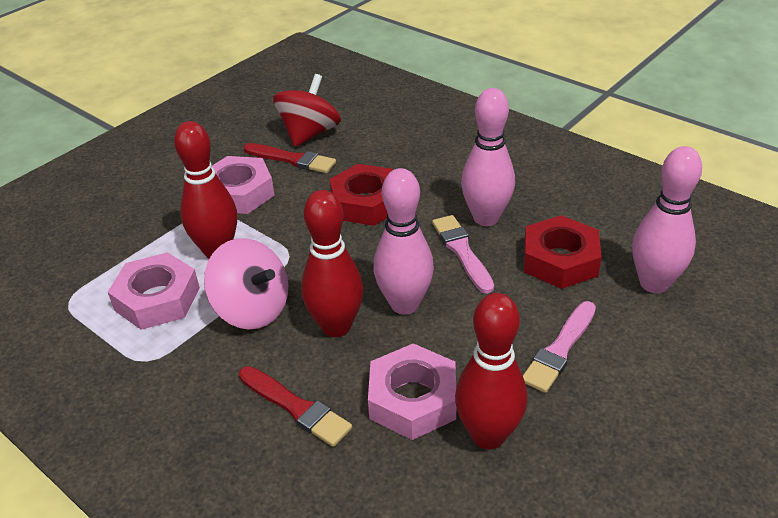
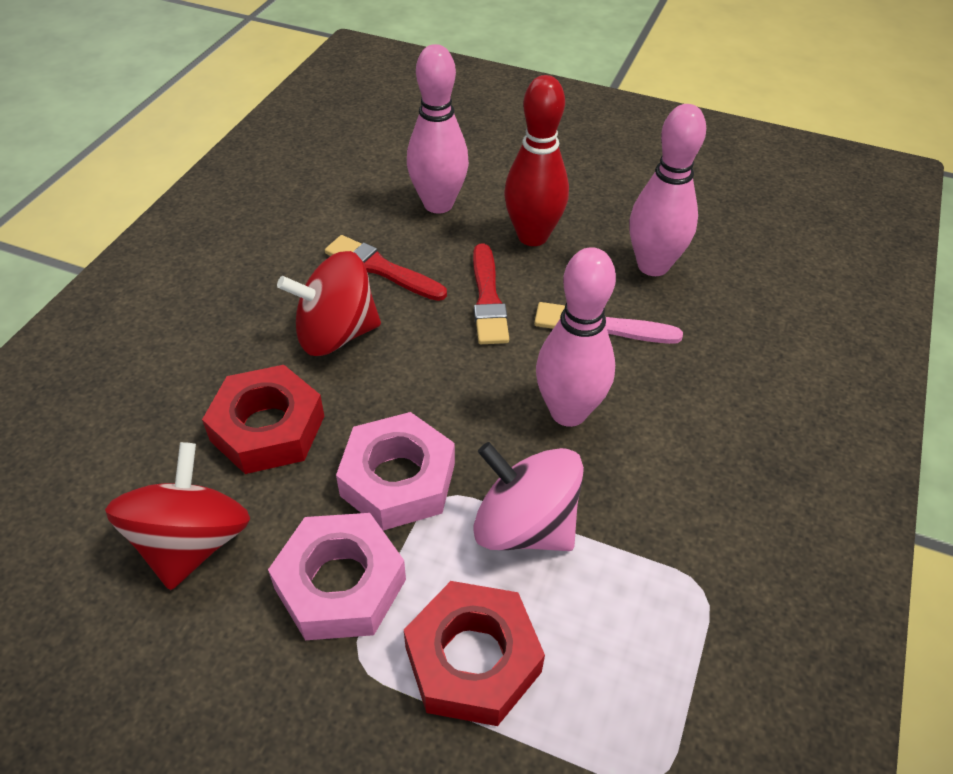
pink brush: [432,215,494,294] [523,301,596,393] = 2 -> [534,302,683,344] = 1
pink nut: [108,252,200,330] [211,156,275,214] [368,343,456,440] = 3 -> [268,513,406,640] [336,412,455,531] = 2
red bowling pin: [174,121,237,259] [301,190,363,337] [455,293,527,449] = 3 -> [504,75,569,246] = 1
red spinning top: [273,74,341,147] = 1 -> [105,442,250,590] [277,251,381,356] = 2

